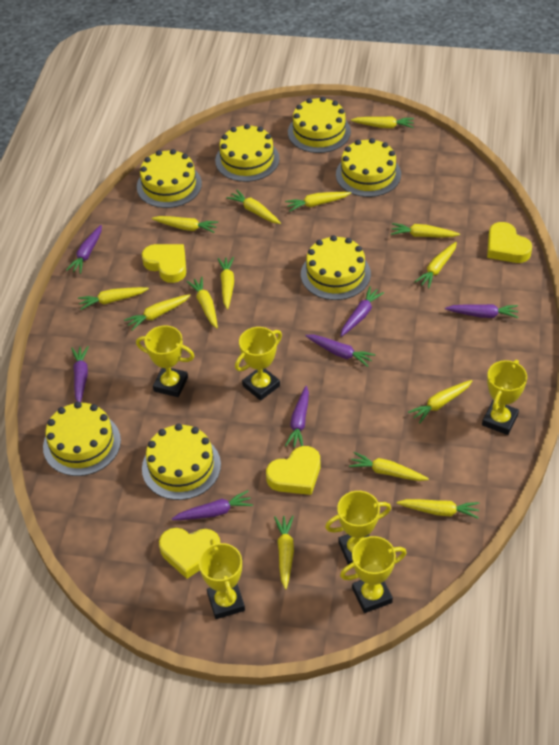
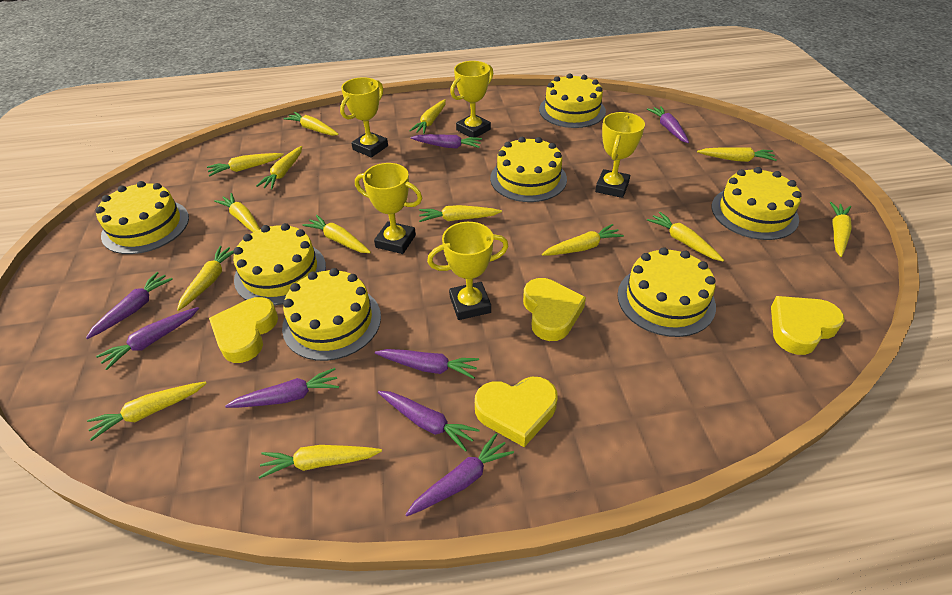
purple carrot: [66,225,102,274] [71,346,89,402] [172,490,253,520] [285,386,309,448] [305,335,375,367] [340,286,384,337] [445,304,519,318] = 7 -> [86,272,173,339] [96,307,199,370] [225,368,339,408] [375,349,479,379] [378,391,479,452] [405,433,514,516] [411,134,482,149] [647,106,689,143] = 8
yellow trophy: [136,325,194,397] [199,539,245,619] [235,327,282,401] [325,491,391,565] [340,536,406,613] [482,360,527,435] = 6 -> [340,77,388,158] [355,163,422,254] [427,222,508,320] [450,61,493,138] [595,112,645,198] = 5

